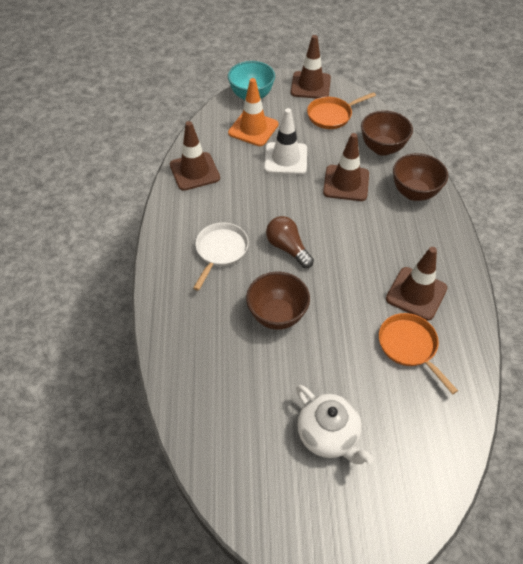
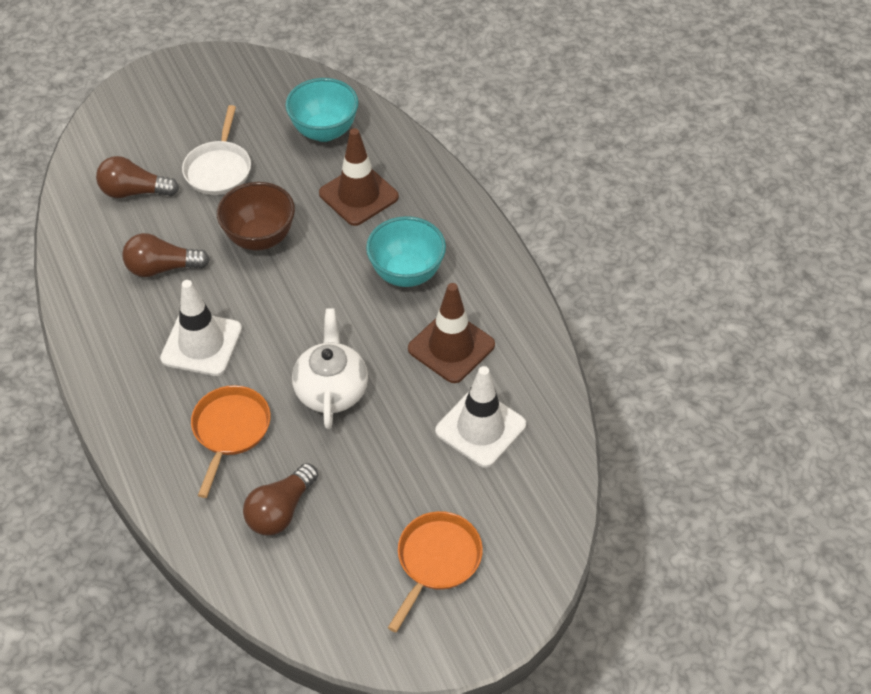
brown bowl: [246,272,310,330] [361,110,413,156] [393,153,448,201] = 3 -> [217,182,295,251] = 1
brown light bulb: [266,216,314,268] = 1 -> [96,156,179,198] [122,233,210,277] [243,463,318,535] = 3
brown traffic cone: [170,121,220,191] [291,35,331,99] [323,133,369,201] [386,247,447,321] = 4 -> [319,128,399,226] [408,283,495,383] = 2
orange traffic cone: [228,78,279,146] = 1 -> none = 0
turquoise bowl: [228,61,275,101] = 1 -> [285,78,359,142] [366,216,446,287] = 2
white traffic cone: [264,108,307,175] = 1 -> [160,280,242,376] [435,366,526,468] = 2

